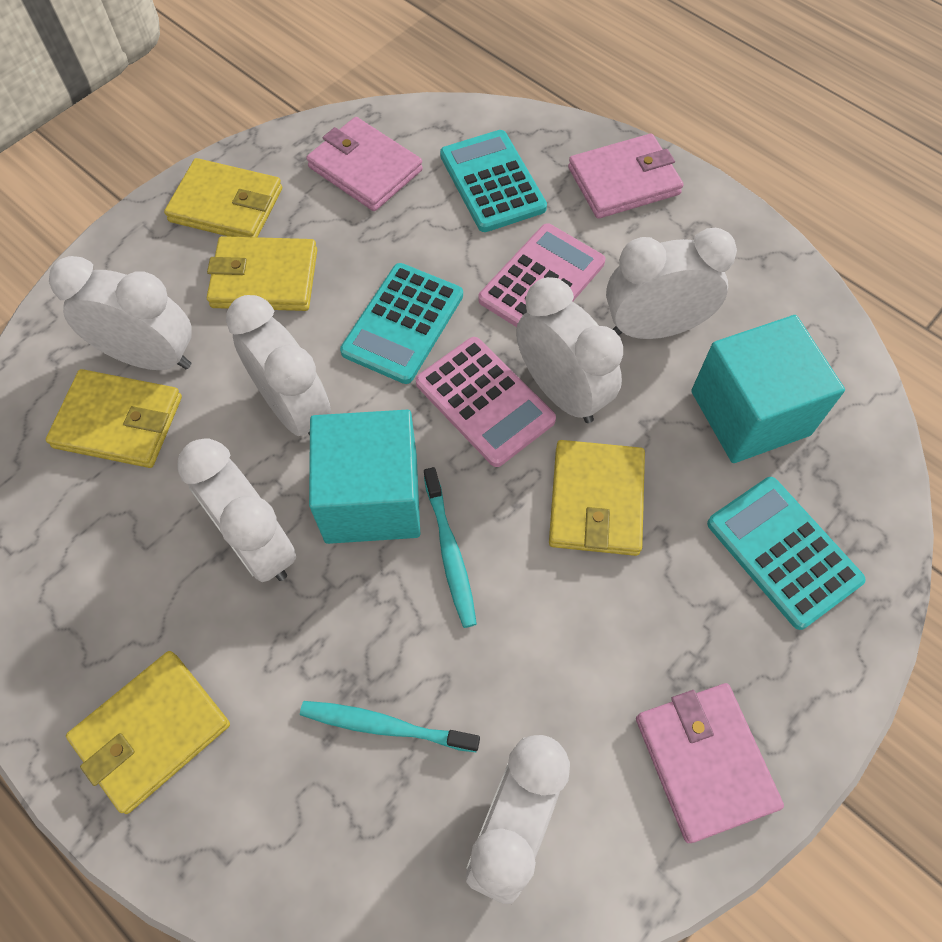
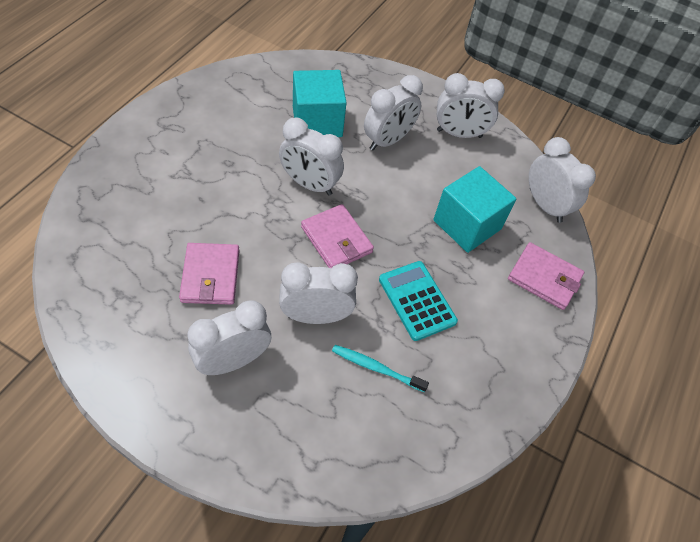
pink calculator: [416,337,556,467] [478,223,605,327] = 2 -> none = 0
turquoise calculator: [340,263,463,384] [440,130,547,232] [707,477,866,630] = 3 -> [379,261,458,341] = 1
turquoise toothbrush: [300,701,480,752] [424,467,477,628] = 2 -> [332,345,429,392] = 1
yellow wallet: [46,369,182,468] [66,651,230,814] [164,158,282,237] [207,236,317,311] [549,440,645,556] = 5 -> none = 0

